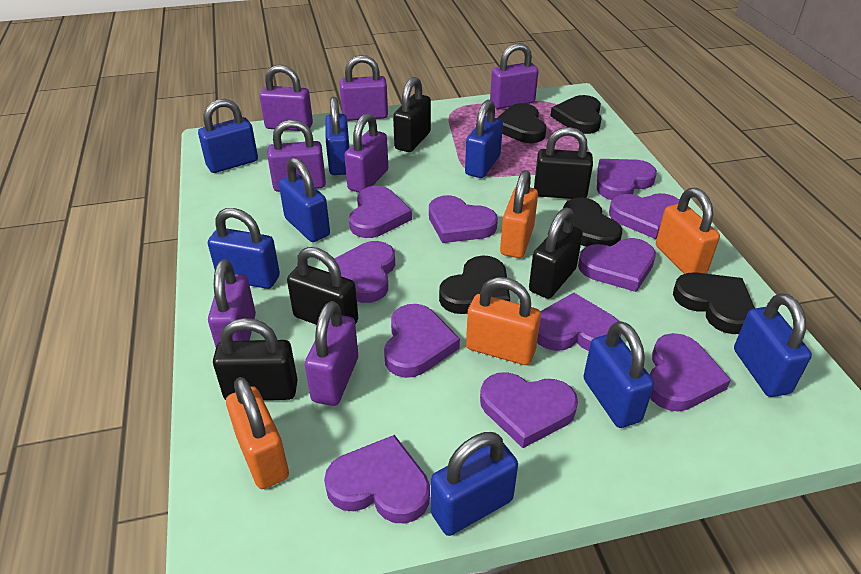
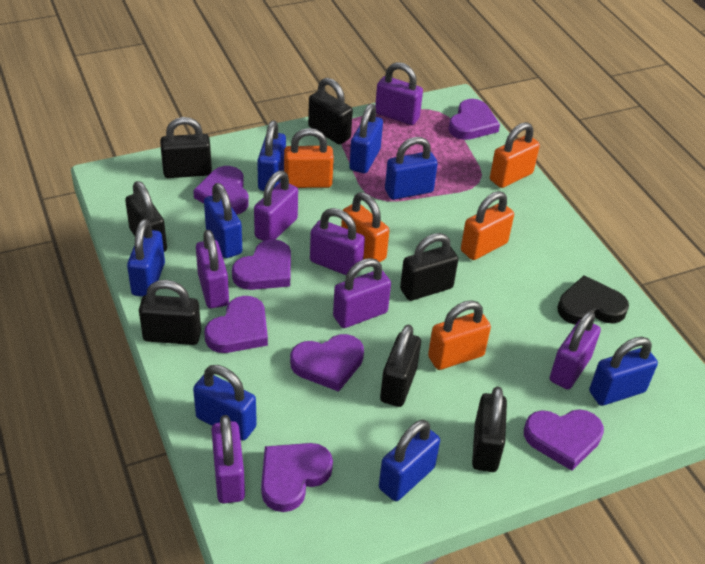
black heart: [439,255,510,314] [497,103,546,143] [551,95,602,134] [563,197,622,247] [673,272,755,334] = 5 -> [557,275,629,325] = 1
black padlock: [213,318,298,400] [287,247,358,325] [393,77,431,152] [529,208,583,299] [534,127,593,199] = 5 -> [125,181,167,252] [139,280,201,345] [160,117,212,178] [308,78,353,144] [380,324,421,407] [400,233,458,301] [472,387,507,472] = 7
orange padlock: [226,377,289,489] [466,277,541,365] [500,170,538,258] [656,188,720,274] = 4 -> [284,128,334,188] [341,192,390,262] [428,300,491,370] [461,191,514,260] [490,122,540,188] = 5
purple heart: [324,435,430,523] [328,241,395,303] [349,186,412,238] [384,304,460,378] [429,195,498,243] [480,372,578,448] [537,293,621,351] [578,238,656,292] [597,159,657,200] [609,193,679,239] [650,333,731,412] = 11 -> [193,166,249,215] [205,296,268,353] [232,239,291,290] [261,443,333,512] [290,334,364,392] [448,99,500,140] [524,409,604,471] = 7

